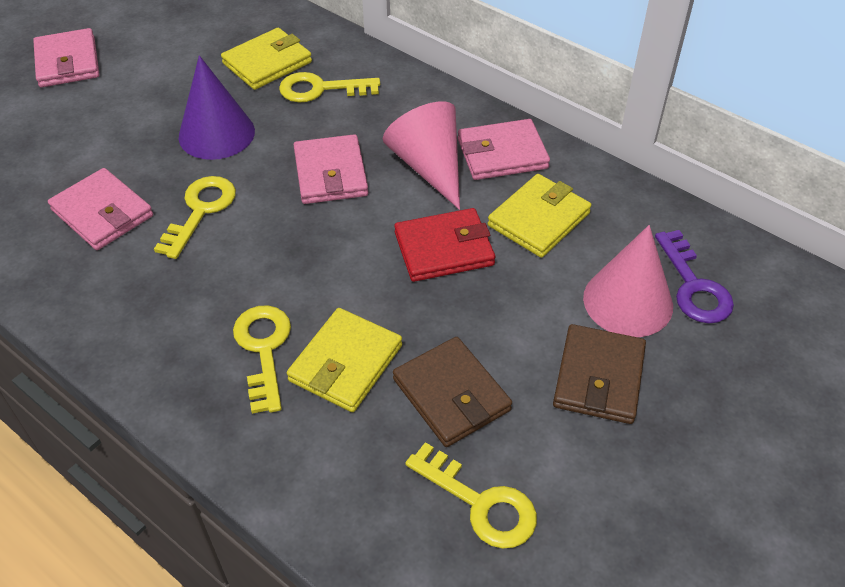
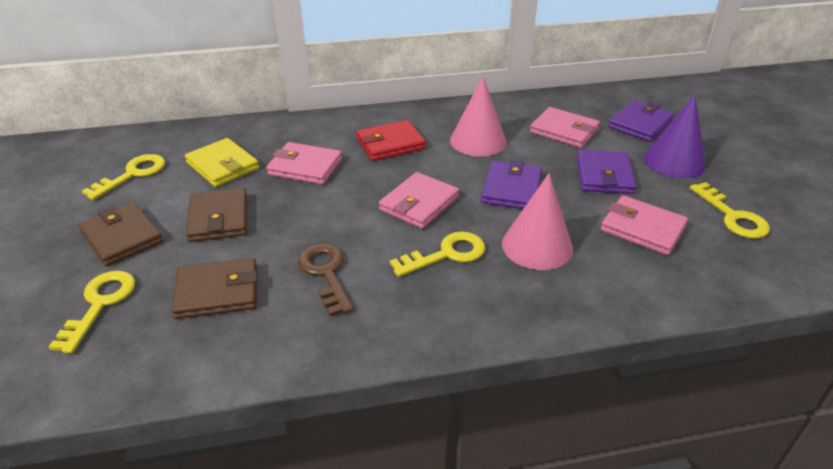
brown key: none = 0 -> [298,244,353,316] = 1
brown wallet: [393,337,512,447] [553,324,646,424] = 2 -> [78,202,163,266] [172,258,257,319] [186,188,247,242] = 3
purple key: [655,230,734,323] = 1 -> none = 0
purple wallet: none = 0 -> [481,160,542,209] [577,149,637,194] [608,100,674,142] = 3
yellow wallet: [221,28,312,90] [287,308,402,412] [488,174,591,258] = 3 -> [185,138,259,187] = 1

